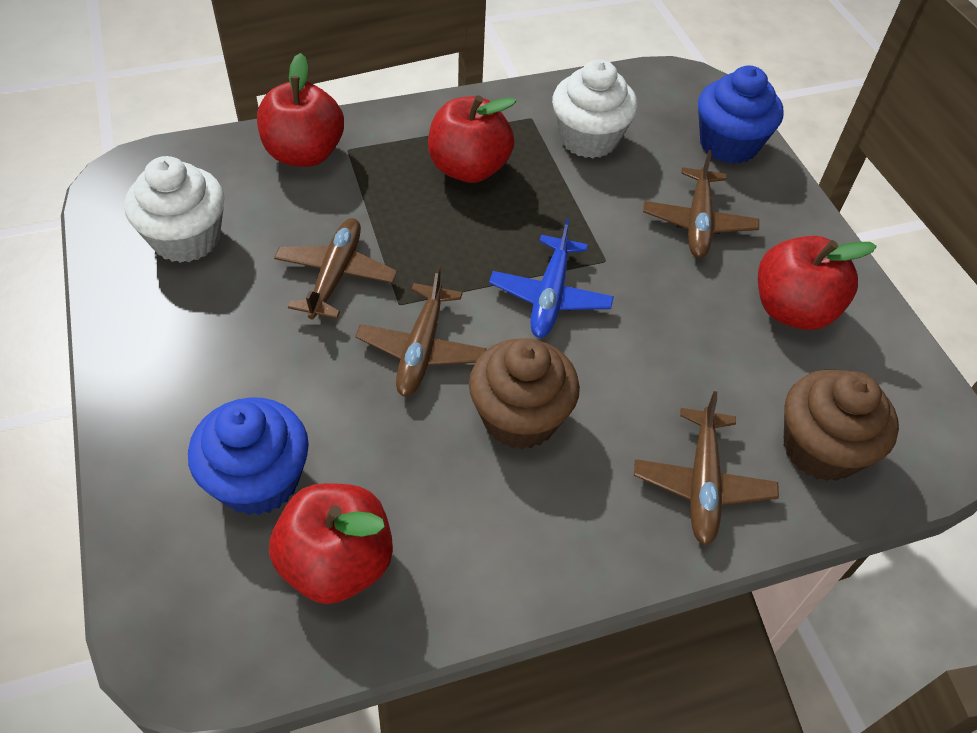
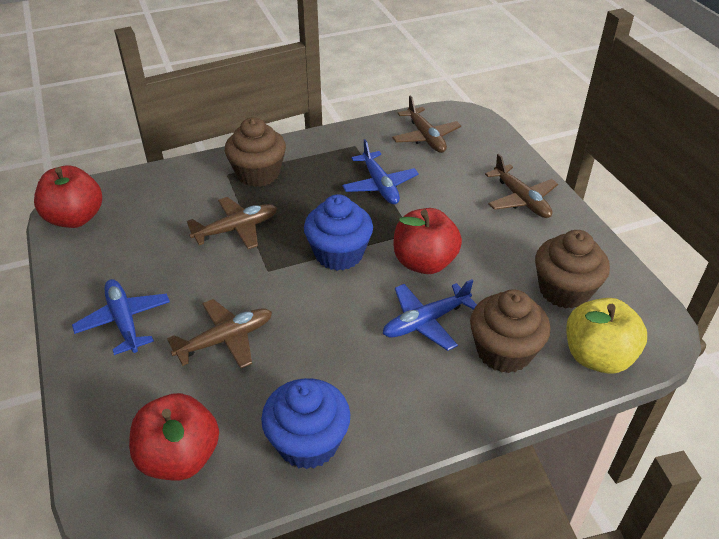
blue plane: [489,218,614,338] = 1 -> [72,279,170,355] [342,139,419,204] [383,279,477,351] = 3
brown cupcake: [469,338,580,449] [784,370,899,481] = 2 -> [225,117,286,187] [470,290,550,373] [535,230,610,309] = 3
red apple: [257,53,344,167] [269,483,393,604] [428,95,516,183] [758,236,877,330] = 4 -> [34,165,102,228] [129,393,219,481] [394,208,462,274] = 3
white cupcake: [124,156,225,263] [552,59,637,158] = 2 -> none = 0
yellow apple: none = 0 -> [566,298,647,374] = 1

